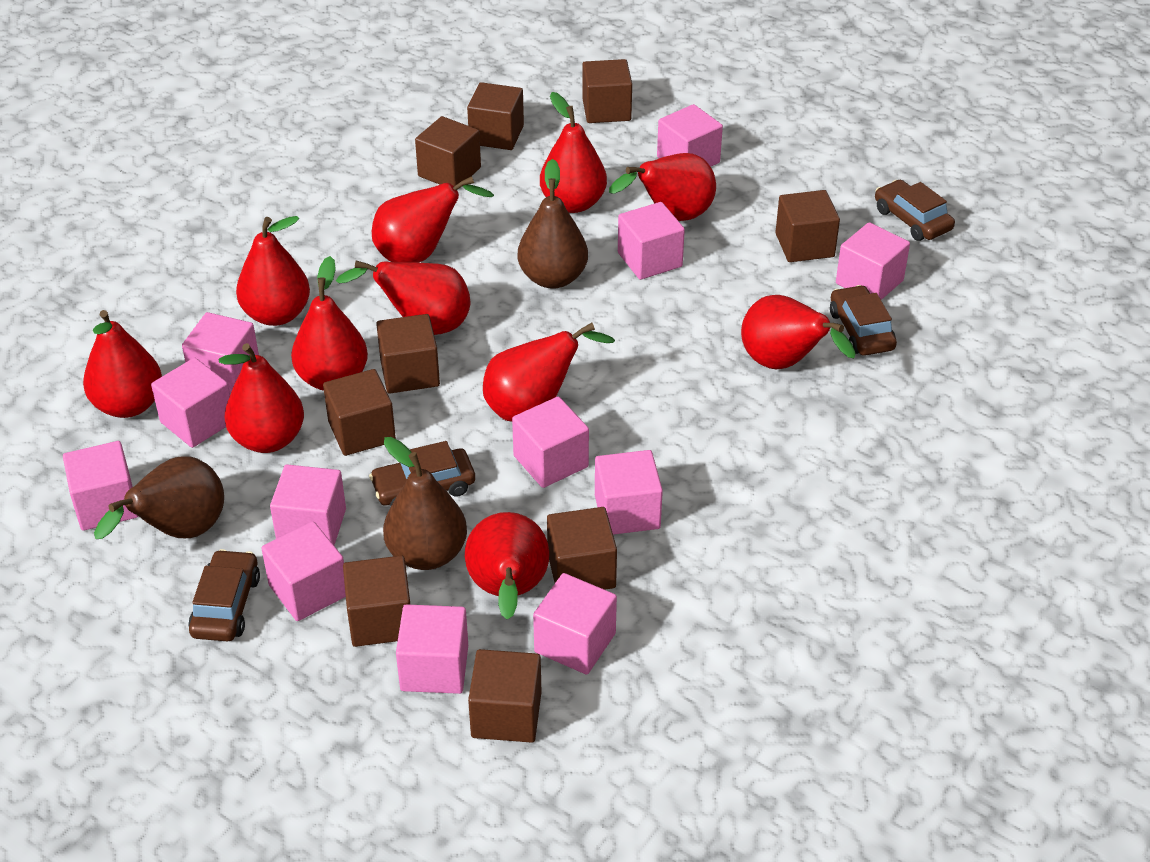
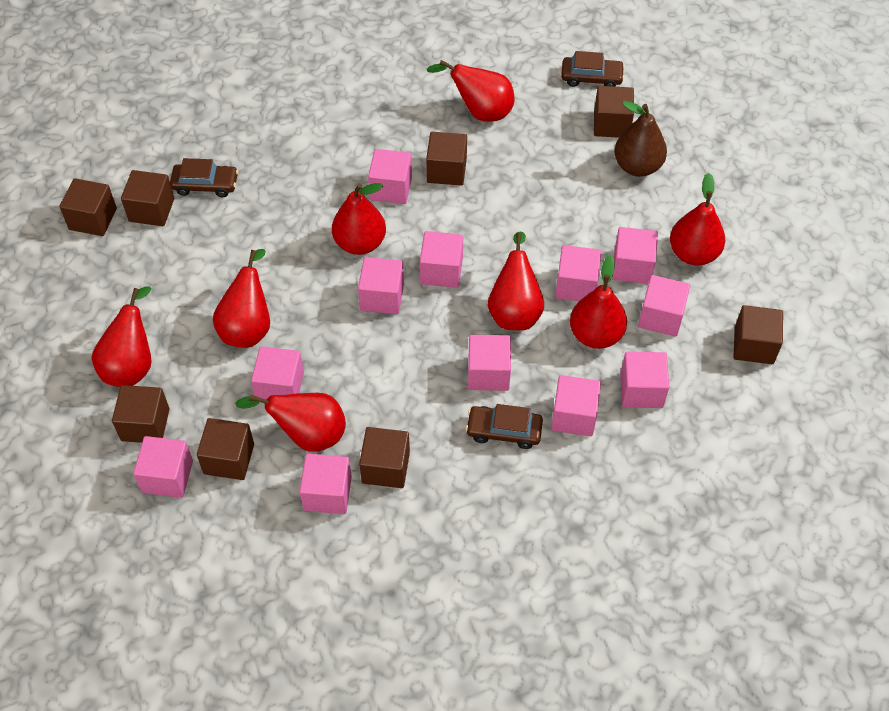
brown car: [188,549,260,641] [369,441,475,506] [830,285,897,355] [875,180,955,241] = 4 -> [170,158,238,197] [466,404,543,449] [561,51,625,87] = 3
brown cube: [323,369,396,456] [343,556,410,647] [376,314,440,394] [415,116,481,186] [467,82,524,150] [468,649,541,743] [547,507,617,590] [582,59,632,123] [775,190,840,262] = 9 -> [59,178,117,236] [112,385,170,443] [121,170,174,226] [197,418,254,480] [359,427,410,488] [426,132,467,186] [594,86,634,138] [734,305,783,364] = 8
brown pear: [94,456,224,539] [383,437,467,570] [518,159,588,289] = 3 -> [614,101,667,177] = 1
red pear: [83,310,162,418] [219,343,304,453] [236,216,310,326] [291,256,368,391] [336,261,471,335] [372,176,494,263] [465,512,549,620] [483,323,615,422] [540,92,607,213] [609,153,716,221] [741,295,856,369] = 11 -> [91,286,152,387] [213,249,270,348] [235,393,346,452] [332,183,386,255] [427,60,515,122] [488,231,544,330] [570,255,627,349] [670,173,725,266] = 8

